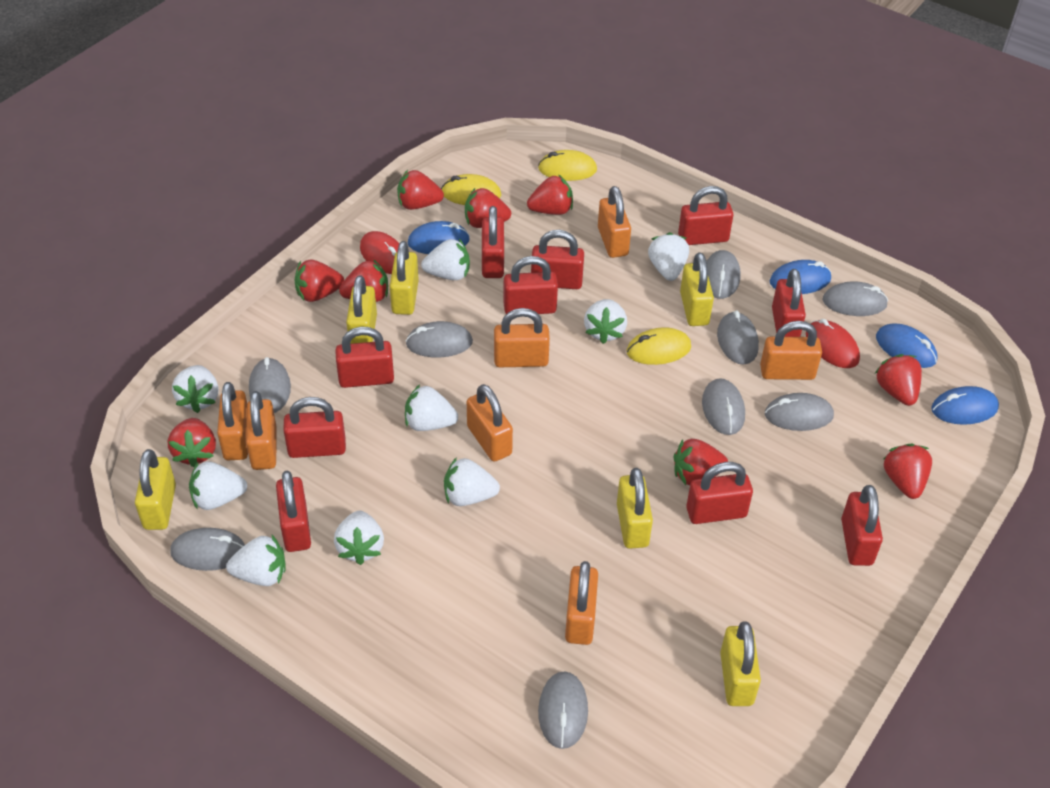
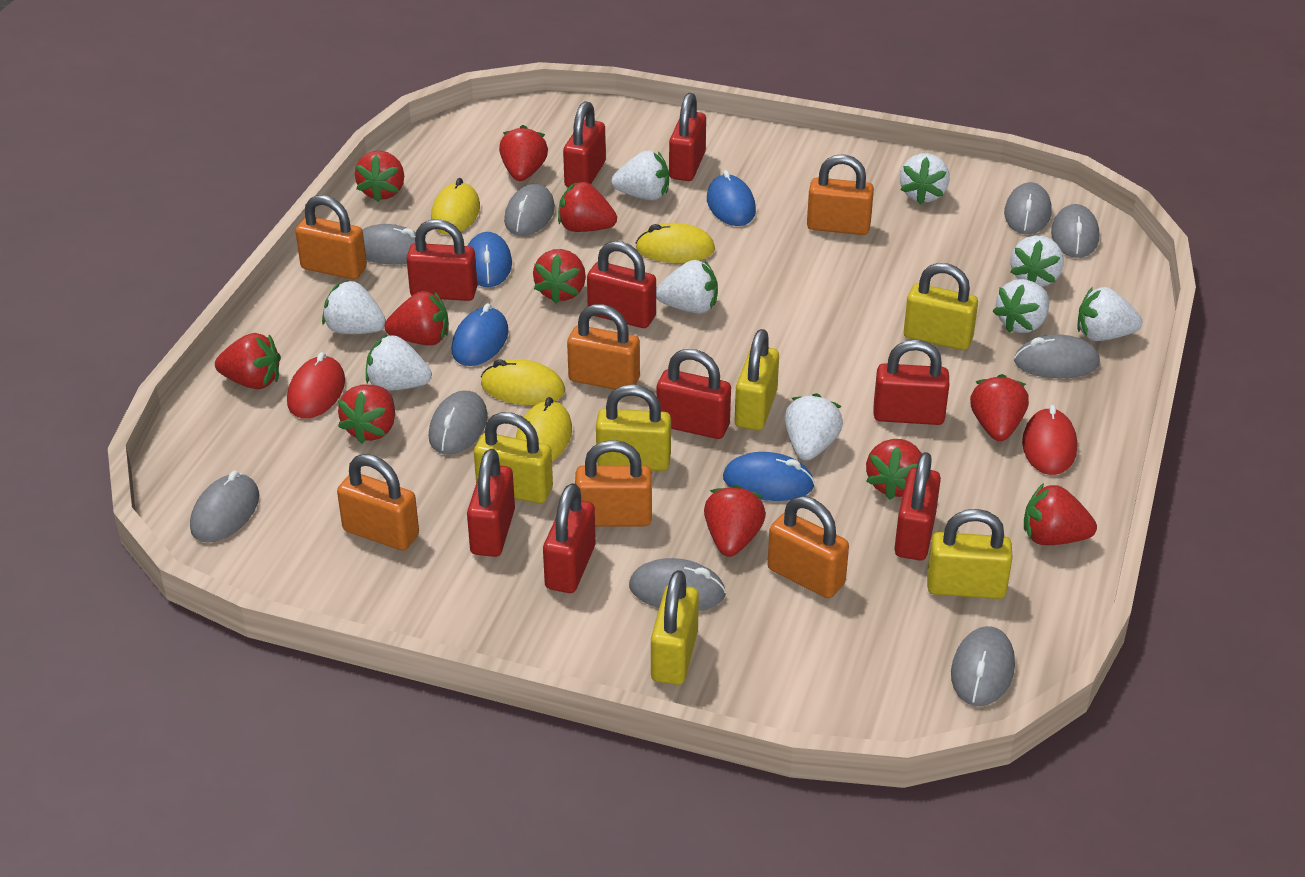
orange padlock: [217,382,248,460] [246,391,277,470] [467,384,513,462] [494,308,550,367] [565,561,598,645] [598,186,631,258] [760,321,822,380] = 7 -> [295,195,367,280] [337,454,419,550] [567,304,640,389] [575,440,652,526] [768,496,849,598] [807,154,874,235] = 6
red padlock: [276,471,311,552] [284,397,346,458] [335,327,394,388] [482,206,504,278] [503,256,558,314] [531,230,584,289] [678,186,733,245] [686,462,753,524] [772,269,806,337] [841,485,883,566] = 10 -> [406,219,477,301] [467,449,515,557] [543,483,596,593] [563,101,606,187] [587,241,656,328] [657,349,731,439] [669,93,706,181] [874,340,949,425] [894,452,941,560] = 9
red strawberry: [168,418,216,467] [295,260,344,302] [339,259,388,302] [397,170,444,210] [465,188,511,228] [527,174,573,215] [674,439,728,485] [875,354,922,406] [884,444,932,499] = 9 -> [215,333,281,389] [338,385,395,444] [355,151,404,202] [385,291,449,346] [499,125,548,181] [533,249,586,304] [558,182,617,232] [704,485,766,557] [866,439,922,500] [970,374,1029,441] [1024,483,1097,545] = 11
yellow mouse: [441,174,501,205] [538,150,597,181] [627,327,691,365] = 3 -> [431,178,480,235] [481,359,565,405] [516,397,572,461] [636,223,715,263] = 4

